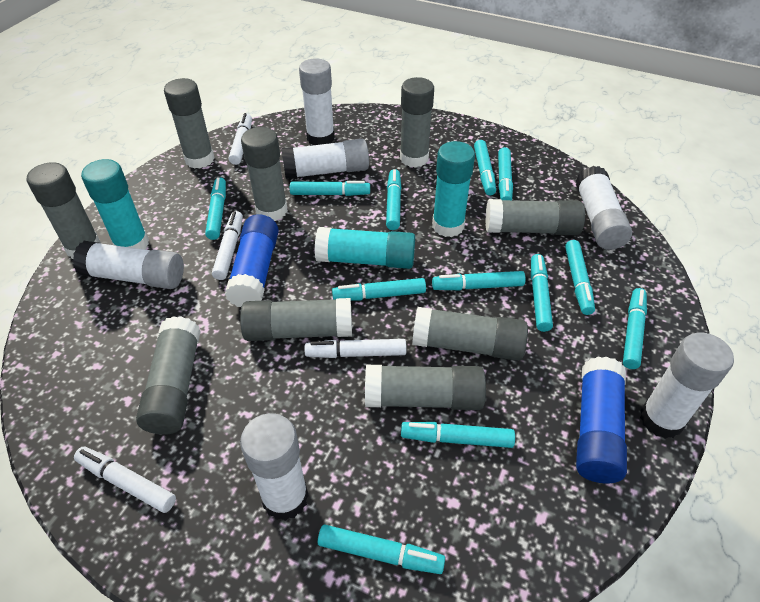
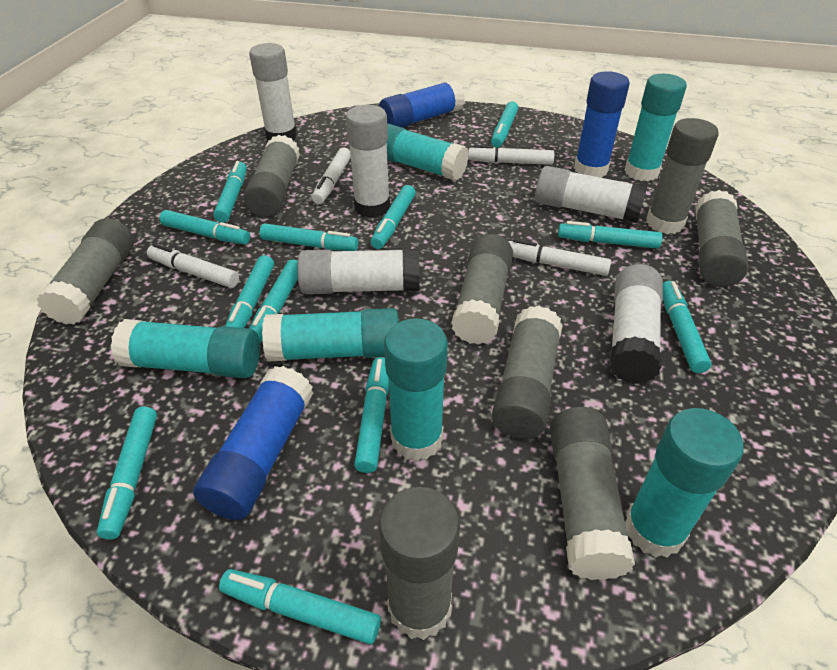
blue glue stick: [225,214,279,307] [576,357,627,483] = 2 -> [193,366,313,520] [379,79,465,128] [574,71,630,178] = 3
grey glue stick: [27,162,101,259] [136,316,201,435] [164,78,214,168] [240,298,352,341] [241,127,288,221] [365,365,486,410] [400,77,434,168] [412,307,528,361] [485,199,585,235] = 9 -> [36,218,134,325] [244,135,300,217] [378,487,460,640] [451,234,513,345] [492,306,562,439] [550,407,635,580] [646,118,719,234] [695,190,748,287] = 8
turquoise glue stick: [81,159,149,250] [315,227,415,269] [432,141,475,237] = 3 -> [111,319,260,378] [262,308,399,361] [384,318,448,461] [387,123,469,181] [625,74,687,181] [625,408,744,558] = 6
white glue stick: [73,241,184,289] [240,413,309,521] [281,139,369,179] [299,58,335,145] [576,166,632,250] [640,333,734,439] = 6 -> [249,43,297,141] [297,249,419,294] [346,105,390,218] [535,166,647,223] [609,264,663,384] = 5

